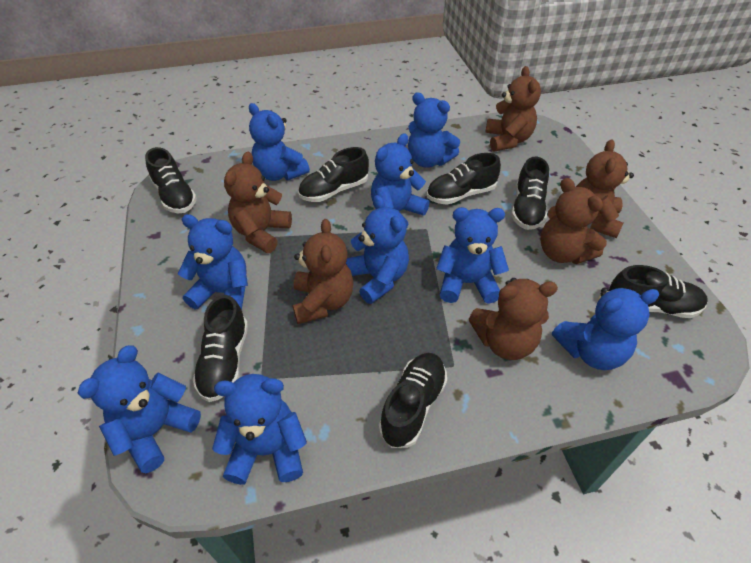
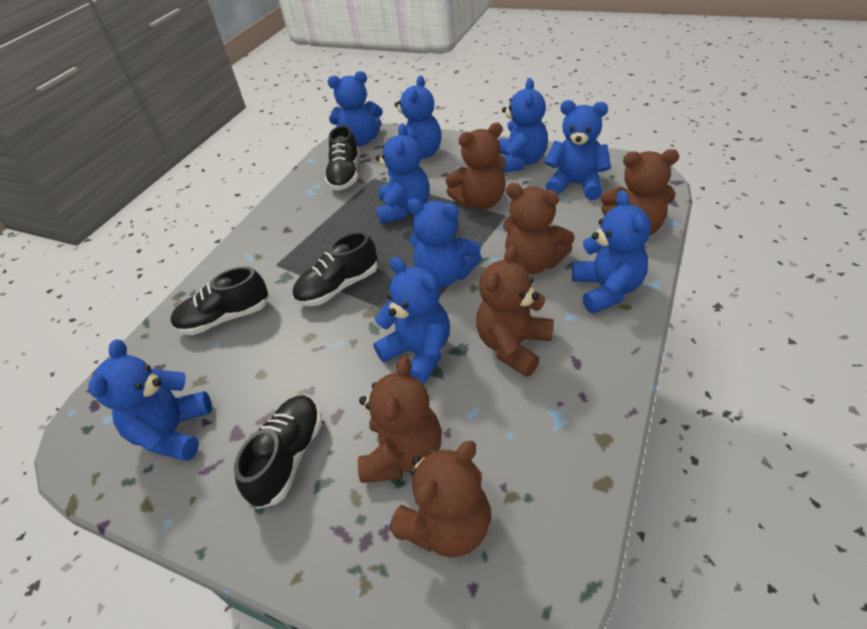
black shoe: [145,147,197,213] [193,295,248,402] [298,147,369,202] [379,353,447,448] [427,153,501,205] [511,157,549,230] [609,265,708,318] = 7 -> [170,266,269,335] [234,395,322,509] [293,231,378,306] [325,125,360,191] = 4

